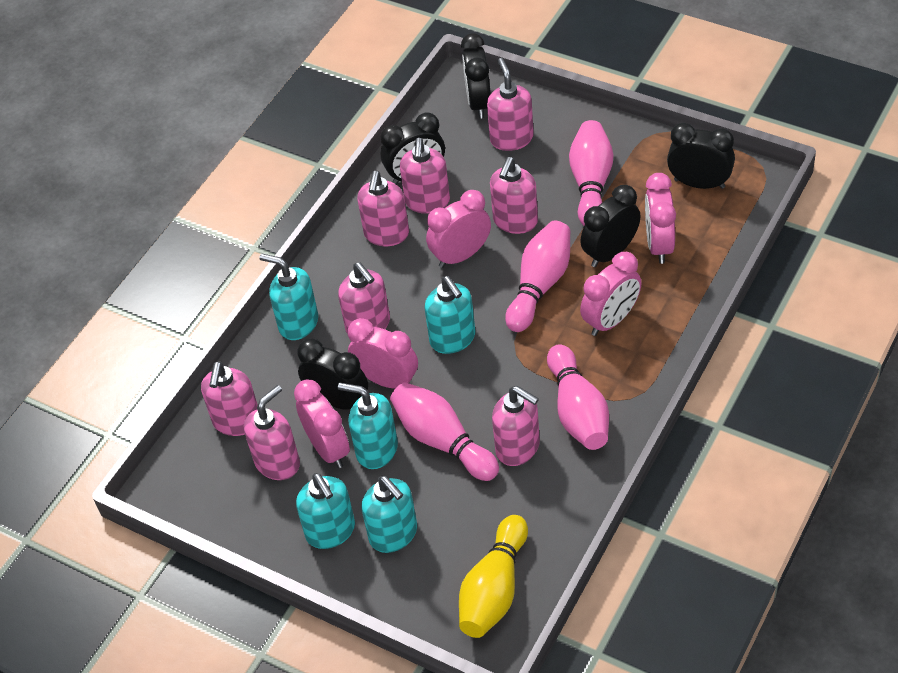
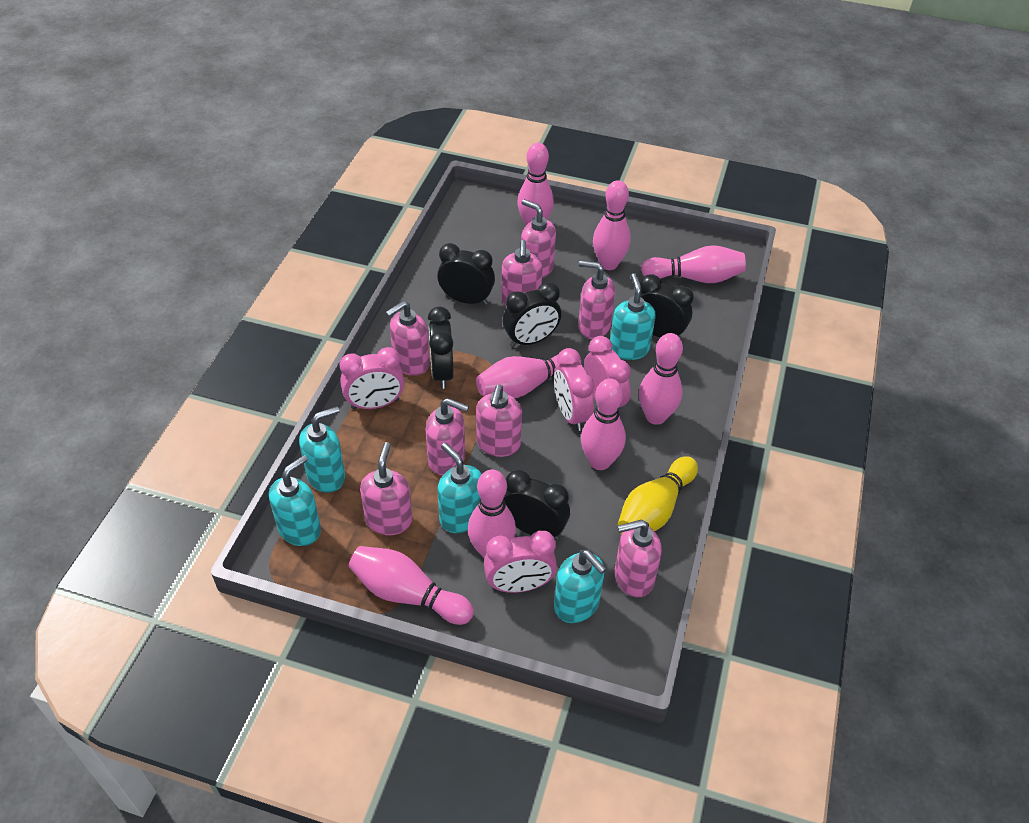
pink bowling pin: [390,382,499,481] [505,220,570,332] [547,344,609,450] [569,120,613,226] = 4 -> [349,546,474,625] [468,469,516,559] [476,354,581,398] [517,143,554,226] [581,378,626,470] [593,180,631,270] [639,333,683,425] [641,245,746,283] = 8
pink clock: [294,380,350,468] [348,318,418,389] [426,190,491,268] [580,252,642,336] [645,173,676,264] = 5 -> [340,347,405,409] [484,531,557,593] [554,348,594,431] [584,336,631,408] = 4

